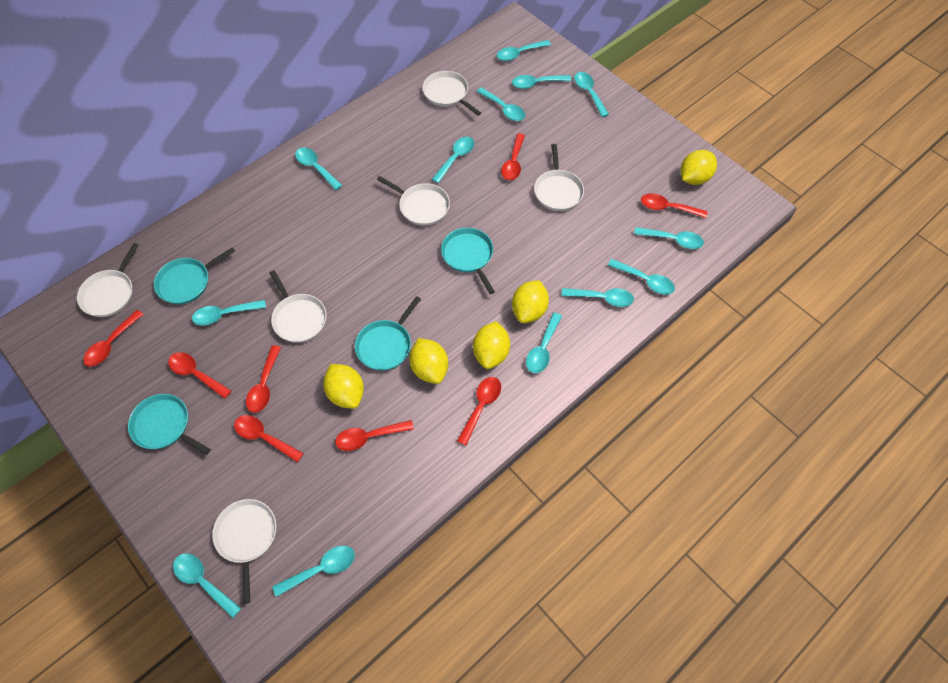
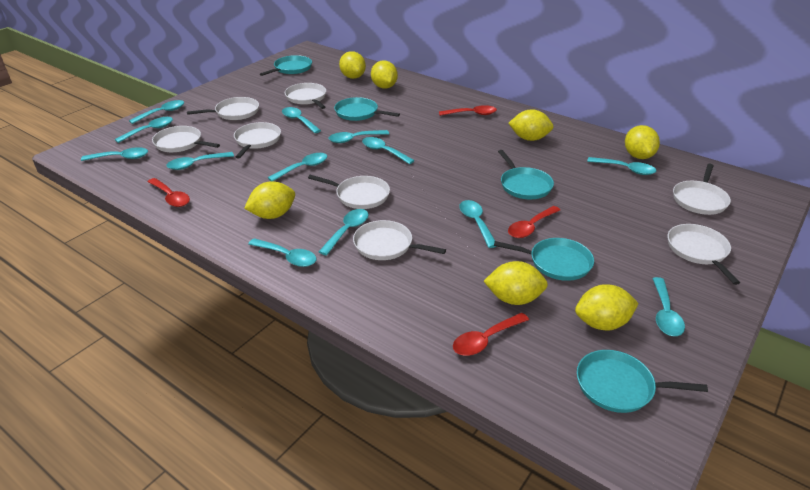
red spoon: [83,310,144,367] [168,352,231,399] [234,415,304,462] [246,345,281,413] [335,420,414,451] [457,377,501,445] [501,133,525,180] [641,193,707,218] = 8 -> [148,178,190,207] [439,105,497,116] [453,313,529,356] [508,206,560,238] = 4
turquoise pan: [128,394,210,455] [154,247,235,304] [355,296,421,371] [441,228,495,294] = 4 -> [260,55,312,76] [334,97,400,121] [494,238,594,281] [498,150,554,200] [577,350,708,413] = 5
white pan: [77,243,139,317] [212,499,276,604] [269,271,327,343] [377,176,450,226] [422,71,481,116] [534,144,584,211] = 6 -> [152,126,220,152] [187,97,259,120] [234,122,281,158] [285,83,326,109] [308,175,390,209] [353,220,446,260] [668,224,740,285] [673,164,731,215] = 8
yellow lemon: [323,364,364,409] [410,338,448,384] [473,321,510,369] [512,280,549,323] [680,150,717,185] = 5 -> [244,181,295,219] [339,51,366,79] [371,60,398,89] [484,261,548,305] [508,109,554,141] [575,284,639,331] [625,125,660,159] = 7

